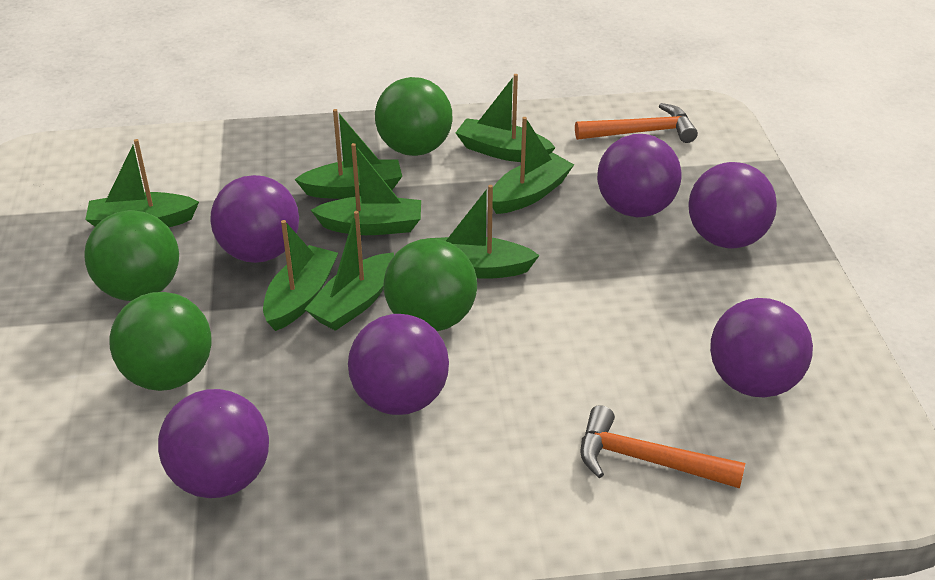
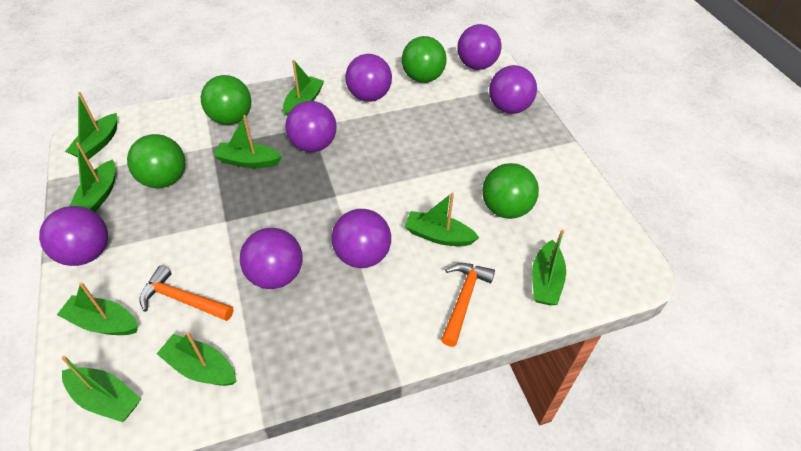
green boat: [85,139,199,227] [263,220,338,331] [295,109,402,199] [305,211,394,331] [311,143,421,235] [427,185,540,279] [455,74,556,162] [492,117,574,214] = 8 -> [57,282,138,335] [61,356,141,422] [65,92,117,160] [70,142,115,212] [157,332,236,386] [214,115,282,168] [283,60,324,116] [404,192,479,246] [532,230,566,305] = 9
purple ball: [158,389,269,498] [210,175,299,263] [348,314,449,415] [597,134,682,217] [688,162,777,249] [710,298,813,397] = 6 -> [39,206,108,266] [240,228,303,289] [285,101,337,152] [332,209,391,268] [345,54,392,102] [457,24,502,70] [489,65,537,114] = 7

